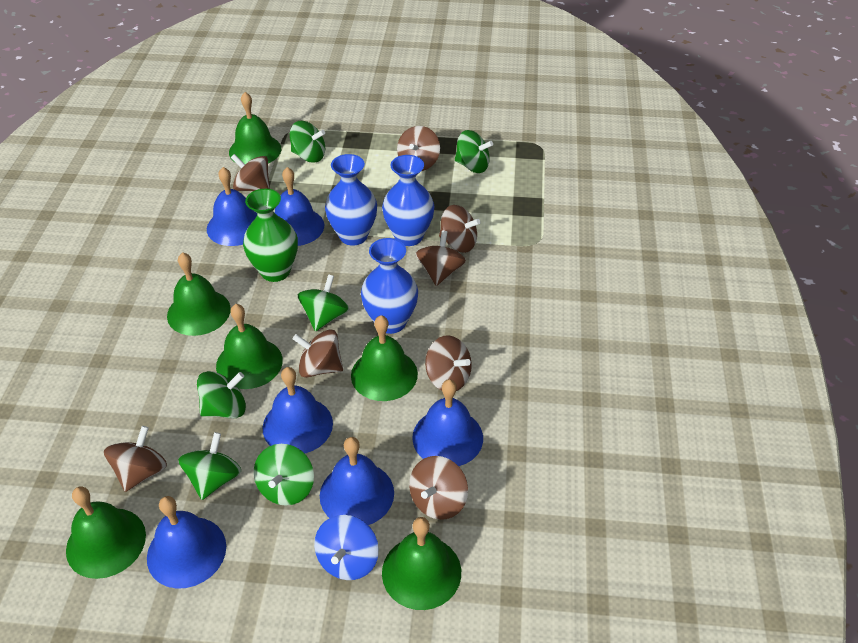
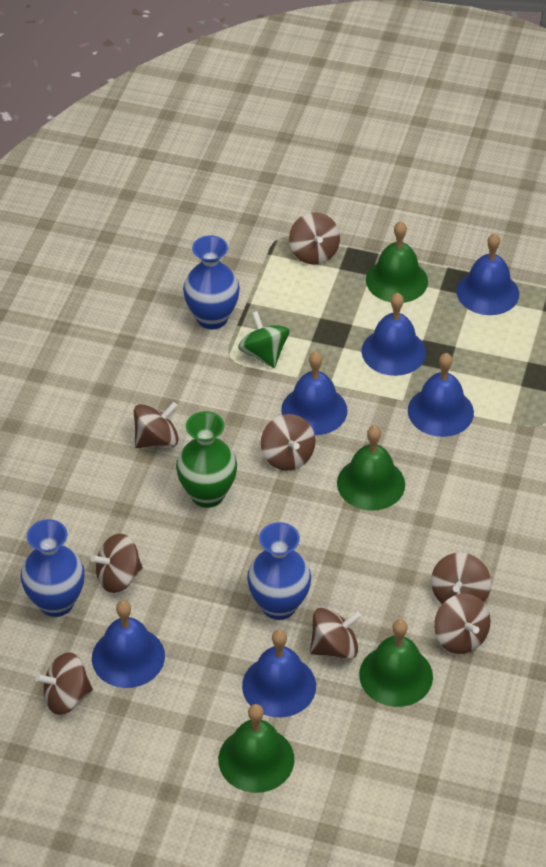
blue spinning top: [314,515,379,580] = 1 -> none = 0
green bell: [66,487,146,579] [167,252,231,336] [216,304,283,389] [229,92,281,164] [351,315,418,401] [382,517,461,610] = 6 -> [218,704,294,793] [337,426,405,511] [359,619,433,707] [366,221,428,303] = 4
green spinning top: [178,432,241,500] [197,371,246,418] [254,444,314,506] [290,121,325,163] [298,274,349,331] [455,130,493,173] = 6 -> [238,311,290,368] = 1

